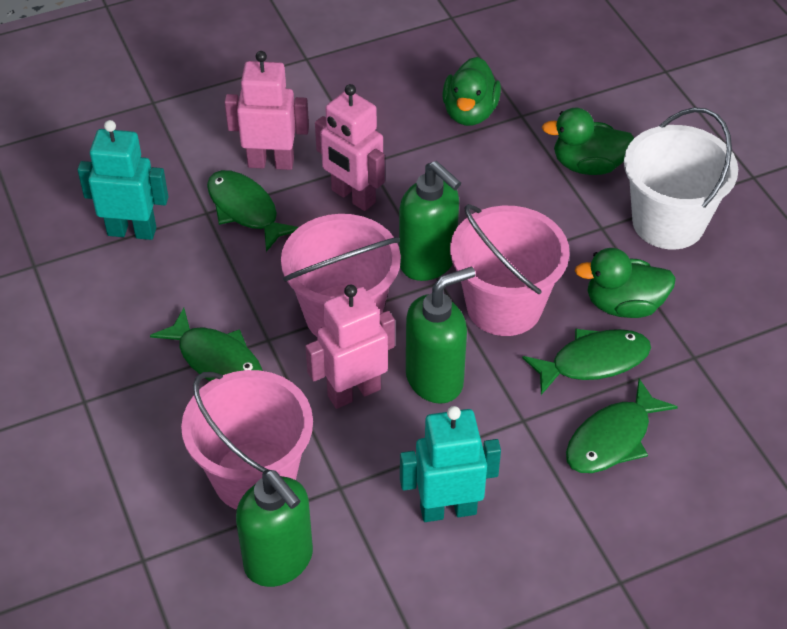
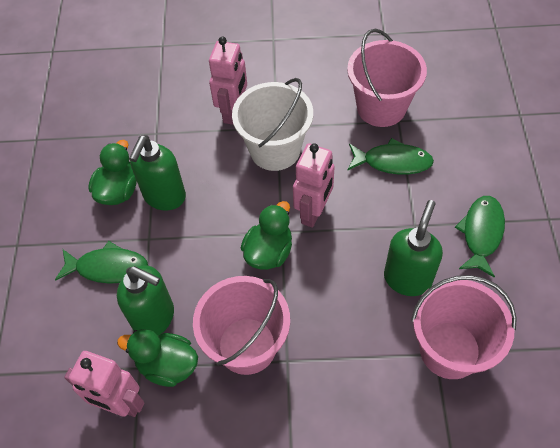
green fish: [150,308,263,381] [207,170,298,252] [522,329,651,395] [566,378,678,473] = 4 -> [55,241,148,284] [348,138,434,175] [455,196,505,278] = 3
turquoise robot: [77,120,168,240] [400,406,501,522] = 2 -> none = 0

